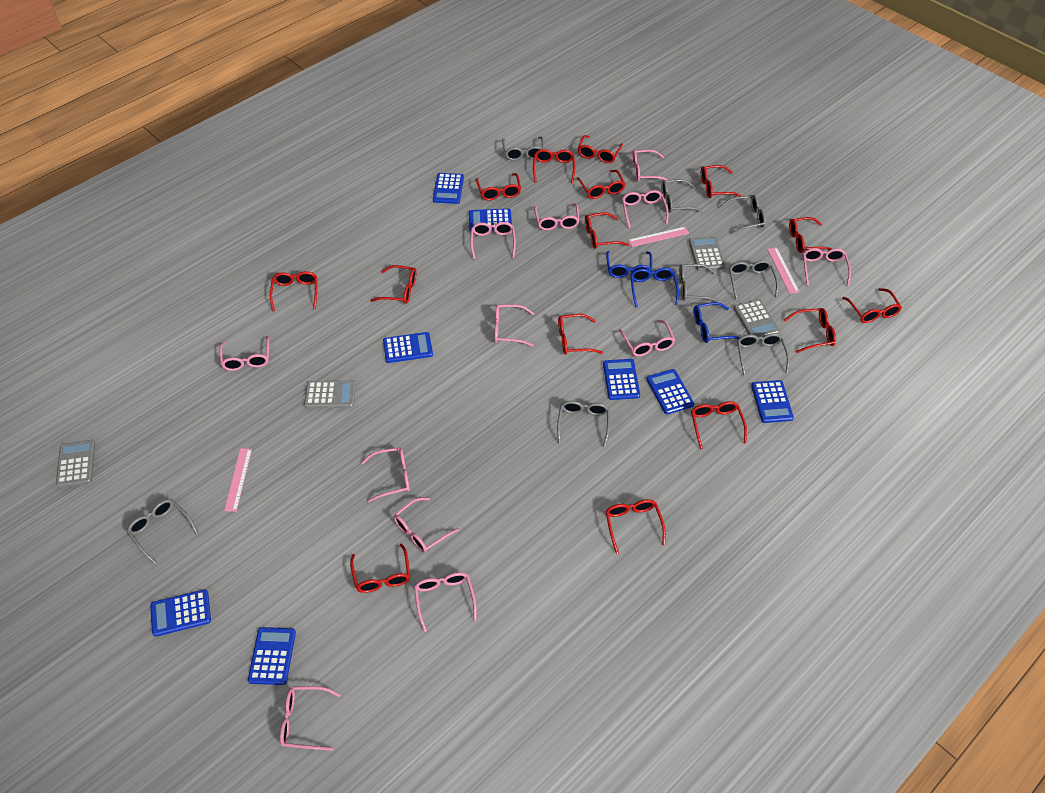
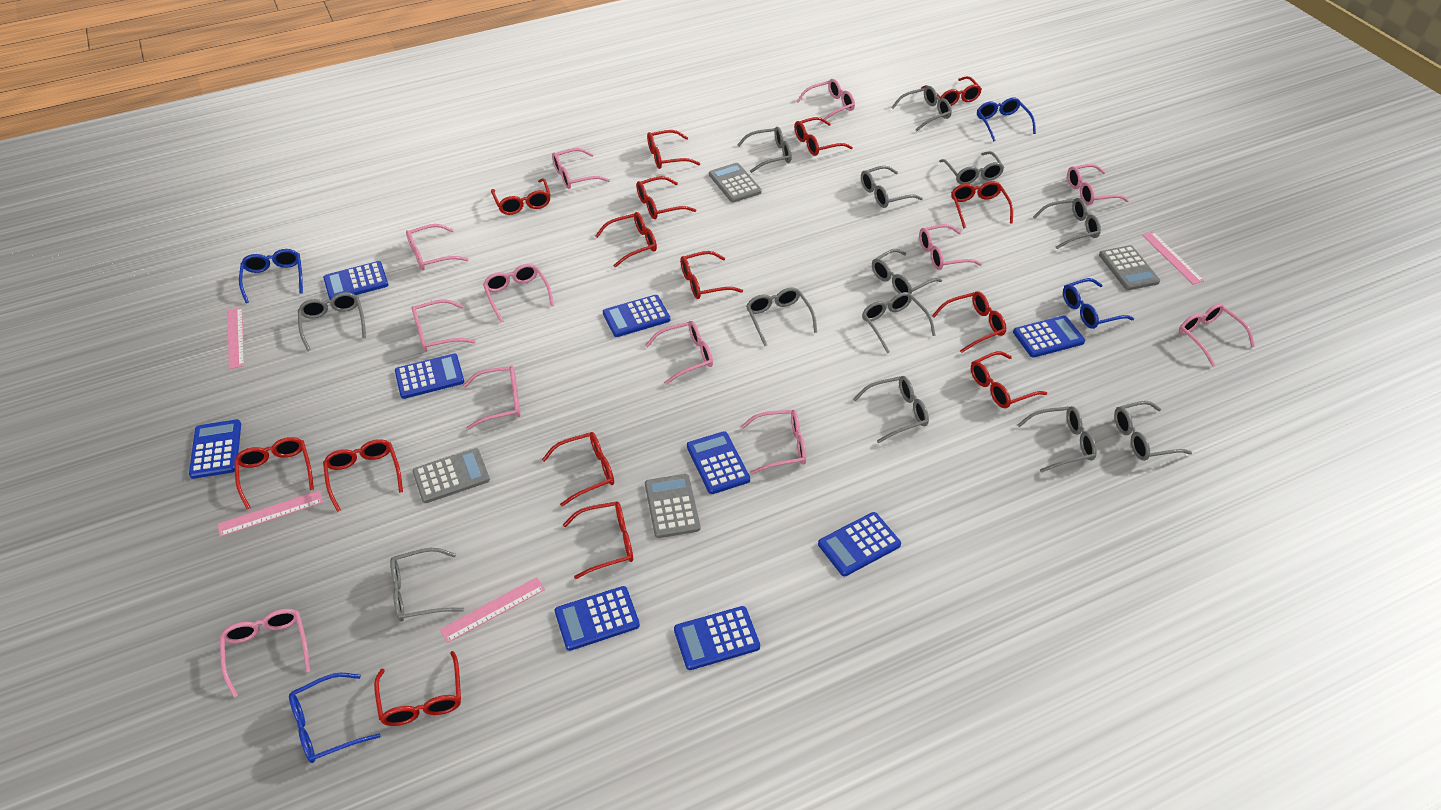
blue calculator: [150,589,211,637] [248,627,296,685] [383,332,433,363] [433,173,464,204] [469,208,512,231] [603,359,640,400] [646,369,694,414] [751,380,794,423] = 8 -> [189,419,241,479] [323,261,388,300] [395,353,464,399] [555,586,640,651] [603,295,670,337] [674,606,760,670] [687,431,750,494] [818,512,901,576] [1013,316,1085,358] = 9
blue glasses: [606,251,652,278] [630,268,679,307] [693,302,740,343] = 3 -> [239,249,303,303] [289,673,381,763] [977,97,1036,142] [1063,278,1134,329] = 4
grey glasses: [127,499,198,564] [502,137,544,161] [557,401,610,447] [661,179,703,213] [679,264,720,303] [719,195,766,235] [729,260,779,300] [737,333,790,376] = 8 -> [298,292,366,351] [390,548,464,621] [737,127,792,173] [746,287,817,346] [853,376,929,443] [861,166,923,208] [862,292,936,353] [872,249,942,294] [891,86,952,131] [939,151,1004,185] [1018,406,1097,472] [1033,198,1101,249] [1114,401,1192,461] = 13
pink ruler: [224,448,252,512] [629,227,689,247] [767,247,799,294] = 3 -> [217,490,323,537] [227,307,244,369] [440,577,545,643] [1142,232,1204,285] = 4

